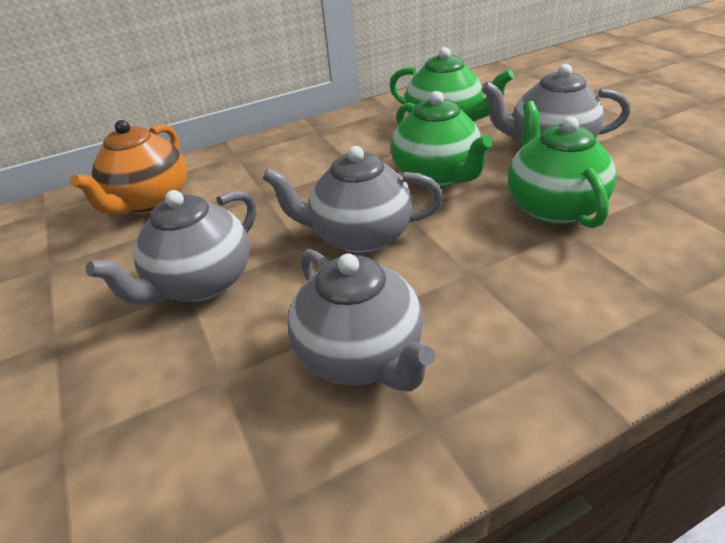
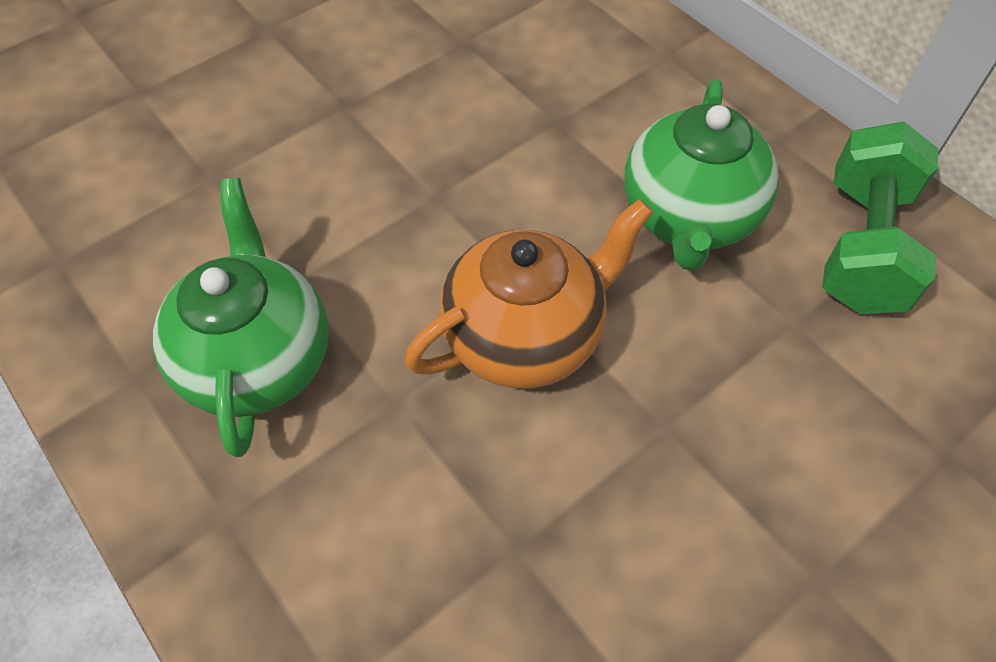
green dumbbell: none = 0 -> [822,122,938,314] = 1
green teapot: [390,47,514,121] [391,91,493,188] [508,101,616,228] = 3 -> [153,178,329,457] [624,79,779,271] = 2
grey teapot: [86,190,256,305] [262,146,444,254] [287,249,435,391] [481,64,631,142] = 4 -> none = 0

